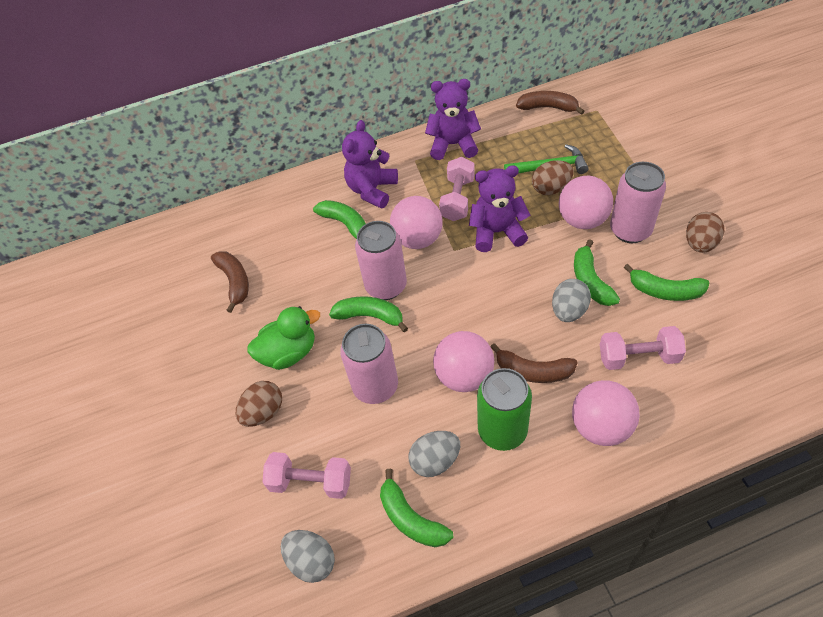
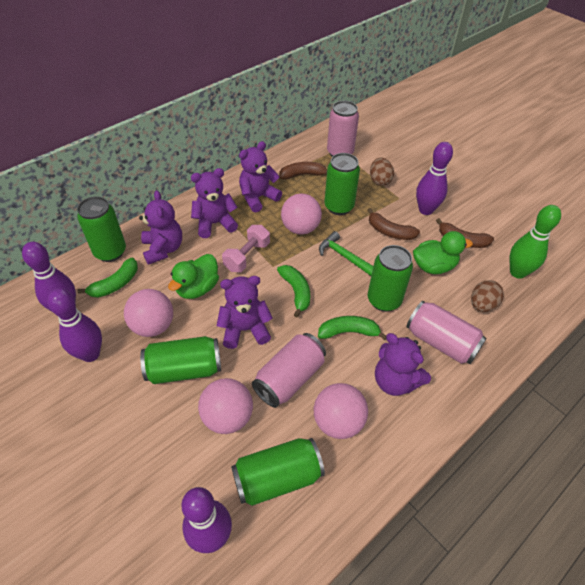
brown egg: [236,381,282,427] [532,160,574,195] [686,212,724,253] = 3 -> [370,158,394,186] [471,280,504,312] = 2
green banana: [313,200,366,239] [329,296,408,332] [380,469,453,547] [574,239,620,306] [624,264,710,301] = 5 -> [77,258,138,298] [277,265,310,317] [318,316,386,340] = 3
green bowling pin: none = 0 -> [509,205,561,279] = 1
green can: [477,368,532,451] = 1 -> [77,196,126,262] [140,336,221,384] [231,438,325,506] [324,153,360,215] [368,245,413,312] = 5
green duck: [248,306,320,370] = 1 -> [168,254,219,299] [413,231,473,274] = 2
grey egg: [281,530,335,583] [408,431,460,477] [552,279,591,322] = 3 -> none = 0
pink dumbbell: [262,452,351,499] [439,157,475,221] [600,326,686,370] = 3 -> [222,225,270,272] = 1
purple bowling pin: none = 0 -> [22,242,76,311] [47,288,102,362] [181,487,232,553] [416,142,453,215] = 4
purple teddy bear: [342,120,398,208] [425,79,481,160] [469,165,530,252] = 3 -> [139,190,182,265] [191,168,238,238] [217,276,272,349] [239,141,282,212] [375,333,431,396] = 5

